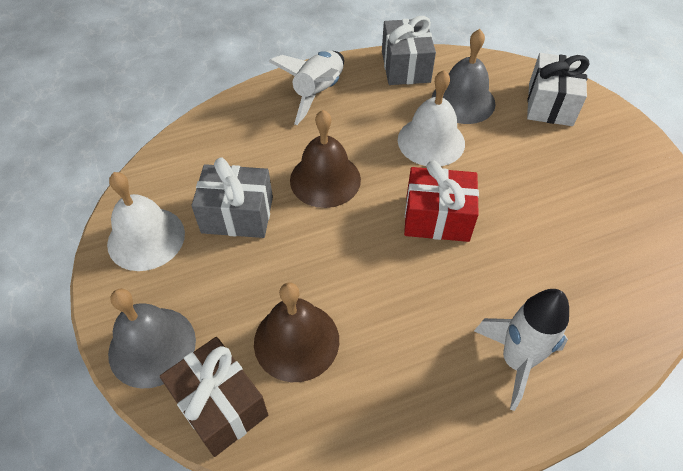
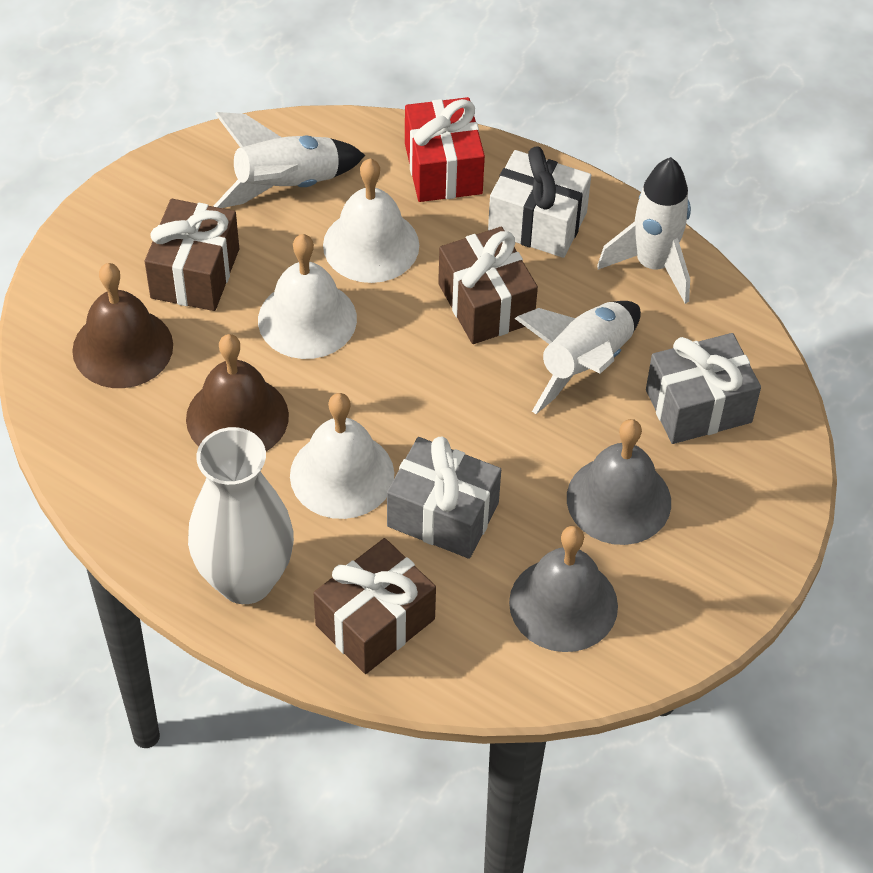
brown gift: [160,337,268,457] = 1 -> [145,199,239,311] [313,538,436,674] [438,227,538,344] = 3
white bell: [107,172,185,271] [398,70,465,166] = 2 -> [258,234,357,359] [290,393,394,519] [323,159,419,283] = 3
white rocket: [268,50,344,125] [474,289,569,411] = 2 -> [214,112,365,208] [514,301,641,414] [597,157,691,304] = 3
white vase: none = 0 -> [188,427,294,604] = 1

